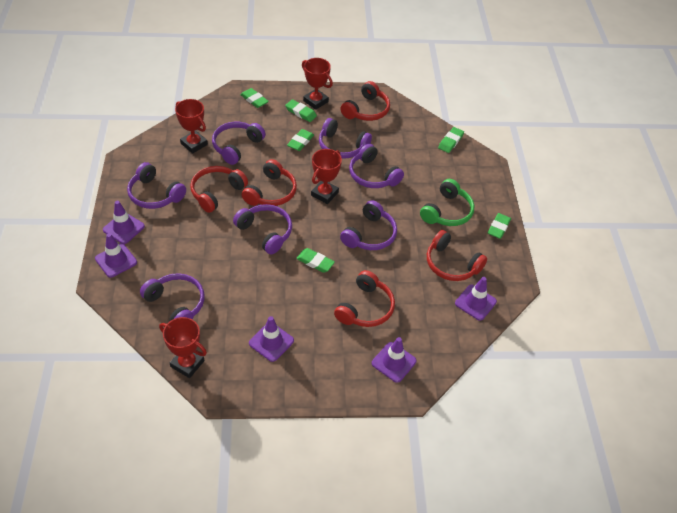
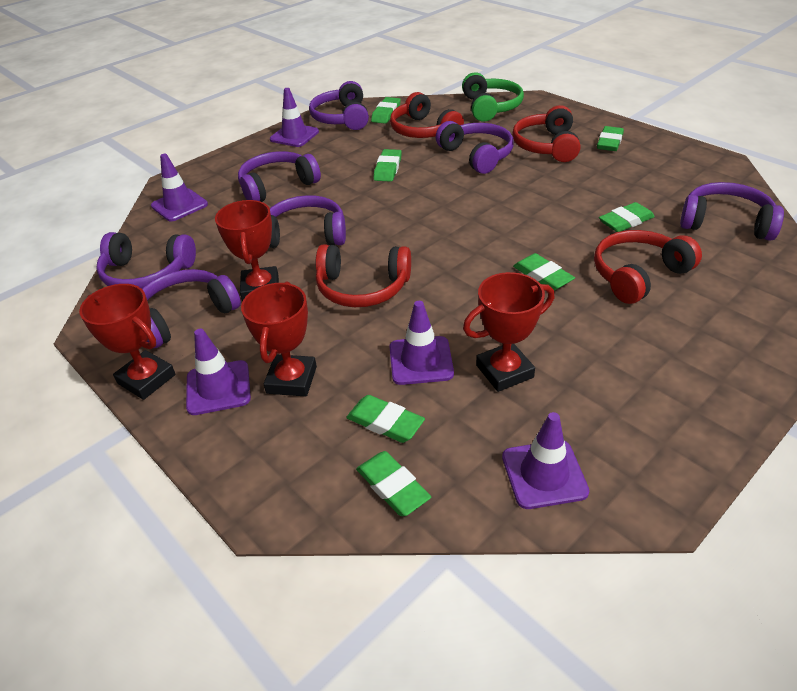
green eraser: [240,88,269,108] [285,99,317,122] [287,129,314,151] [296,248,335,273] [438,127,464,153] [488,213,511,239] = 6 -> [346,395,425,443] [356,451,431,516] [371,97,401,124] [373,149,402,182] [513,253,575,291] [597,126,624,151] [599,202,655,232] = 7
red headphones: [190,166,248,213] [242,159,297,206] [334,270,395,327] [340,81,390,121] [427,230,487,281] = 5 -> [316,244,411,307] [390,92,464,138] [512,105,580,162] [594,230,702,304] = 4

